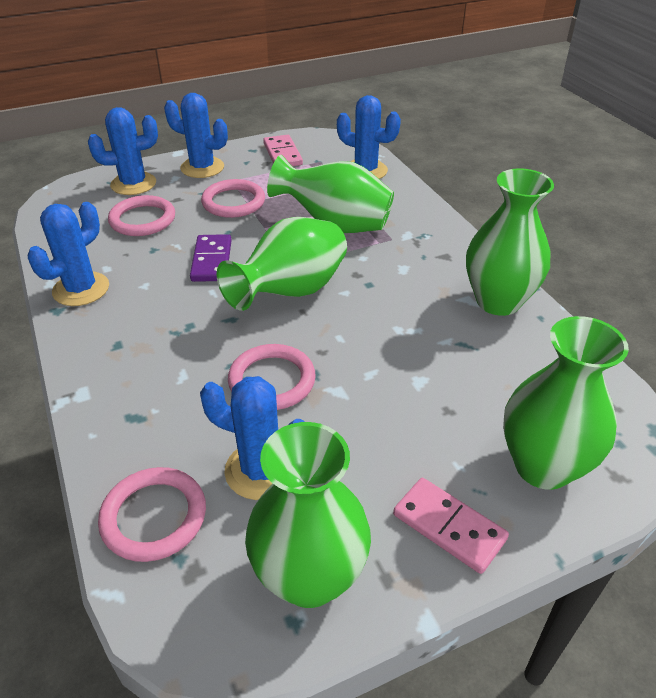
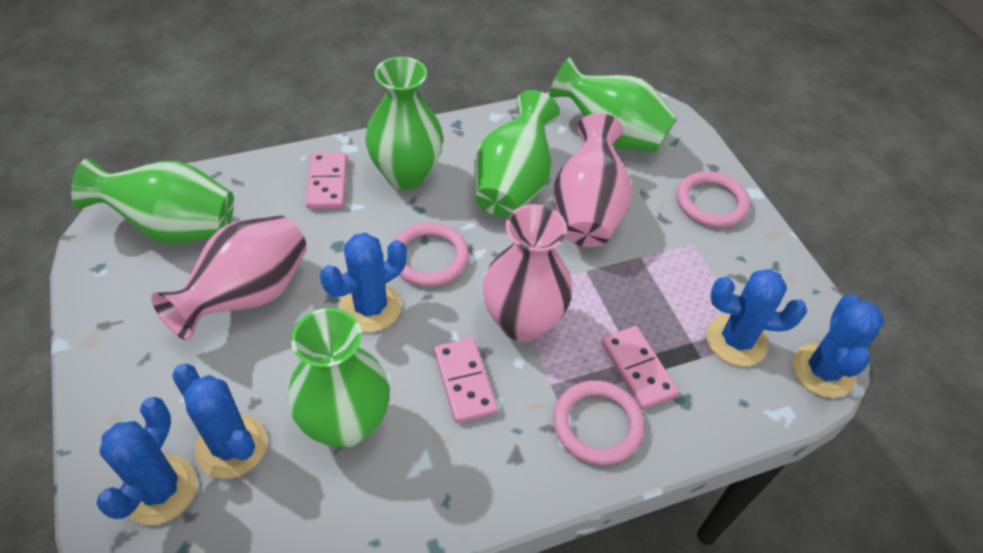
pink domino: [263,135,303,166] [393,478,509,574] = 2 -> [306,152,347,209] [434,338,498,423] [601,326,679,409] = 3
pink ring: [98,467,206,562] [108,195,175,236] [201,179,265,218] [228,344,316,410] = 4 -> [394,222,469,287] [553,380,644,465] [677,171,750,227] = 3
pink vase: none = 0 -> [151,215,307,340] [482,204,572,342] [553,113,633,247] = 3
purple domino: [190,234,232,282] = 1 -> none = 0

